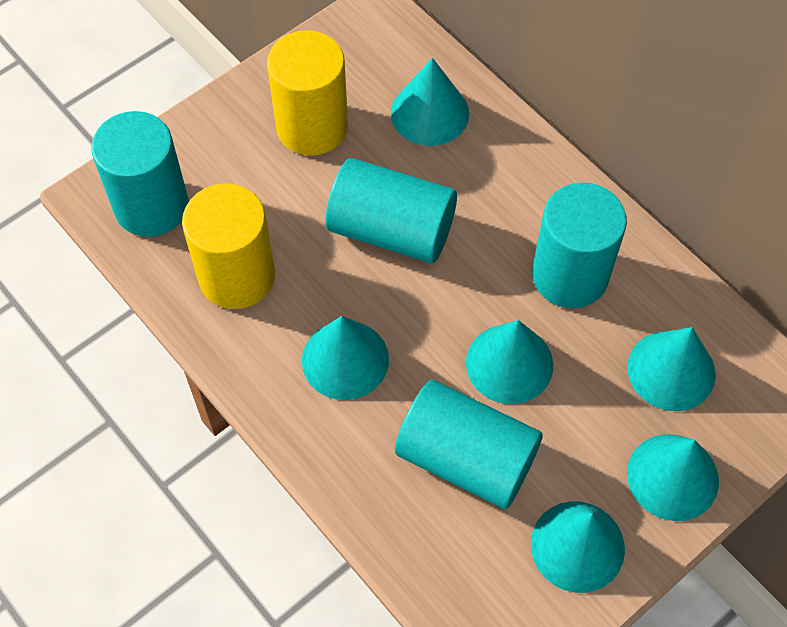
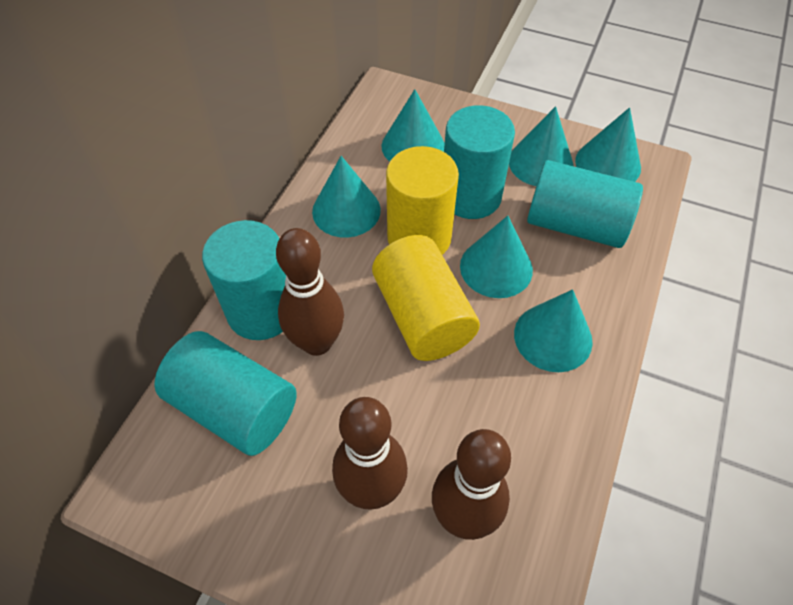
brown bowling pin: none = 0 -> [276,228,344,356] [332,397,408,510] [432,429,511,540] = 3

